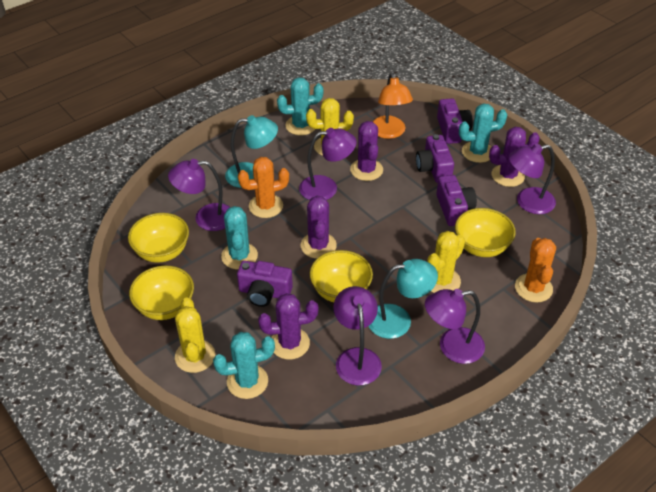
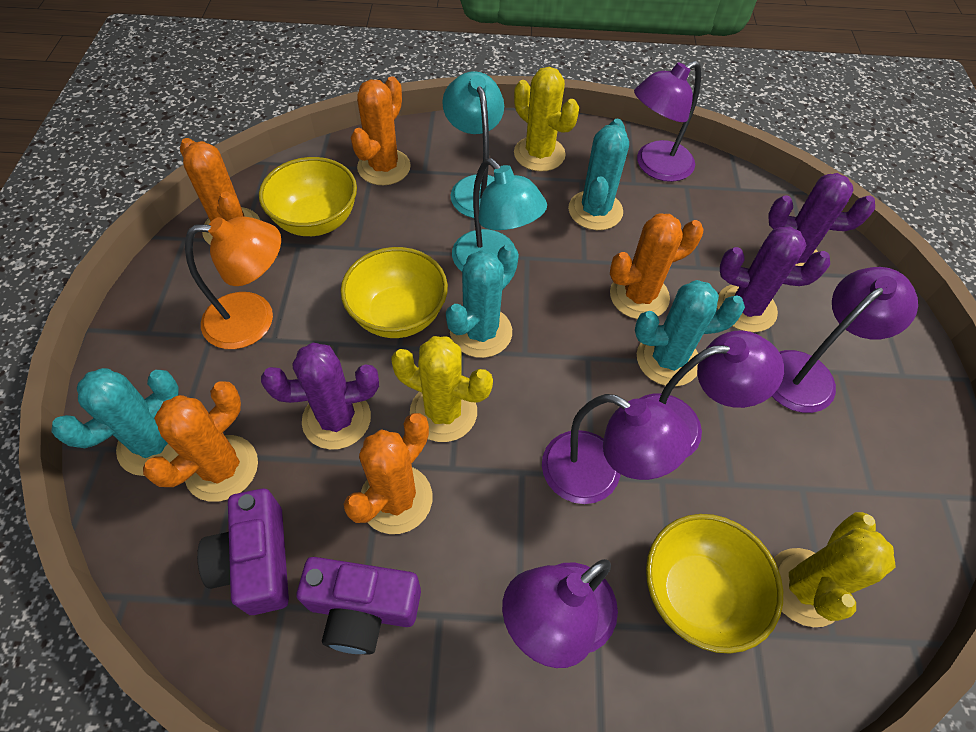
orange cactus: [238,157,289,218] [515,238,556,303] = 2 -> [143,381,258,502] [180,138,260,245] [343,413,432,534] [351,76,411,185] [610,213,704,319] = 5
purple cactus: [258,293,318,360] [301,196,337,259] [350,121,383,181] [489,127,540,187] = 4 -> [261,343,379,450] [717,226,830,332] [768,173,875,266] = 3
purple camera: [237,261,293,307] [416,134,454,183] [436,175,477,226] [437,98,473,144] = 4 -> [197,489,289,615] [297,557,421,655] = 2
yellow bowl: [128,213,189,263] [129,266,194,320] [310,250,373,302] [455,208,516,257] = 4 -> [259,157,357,236] [340,247,448,338] [646,514,783,653] = 3

